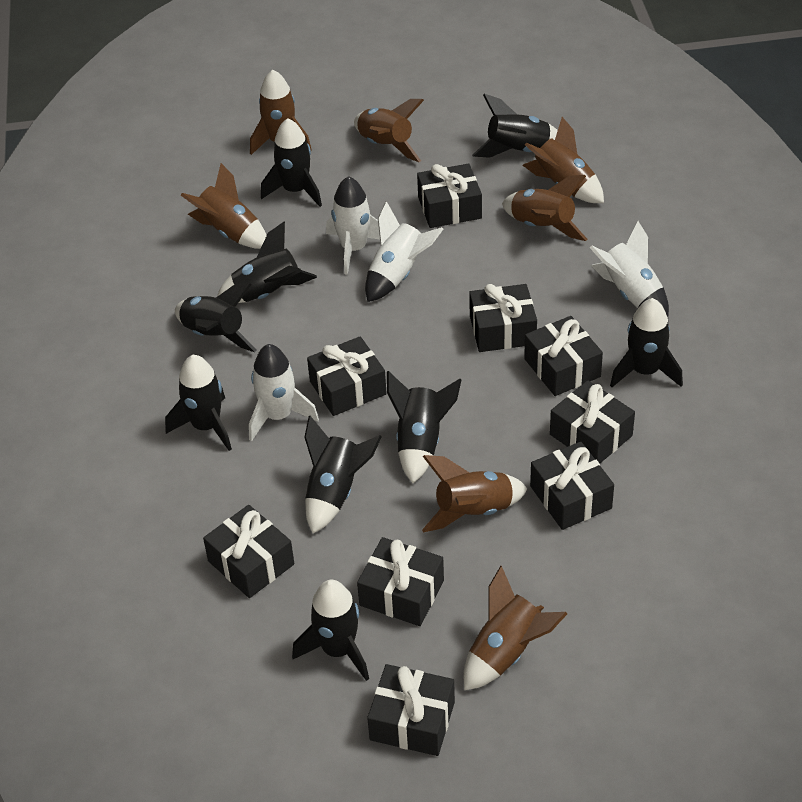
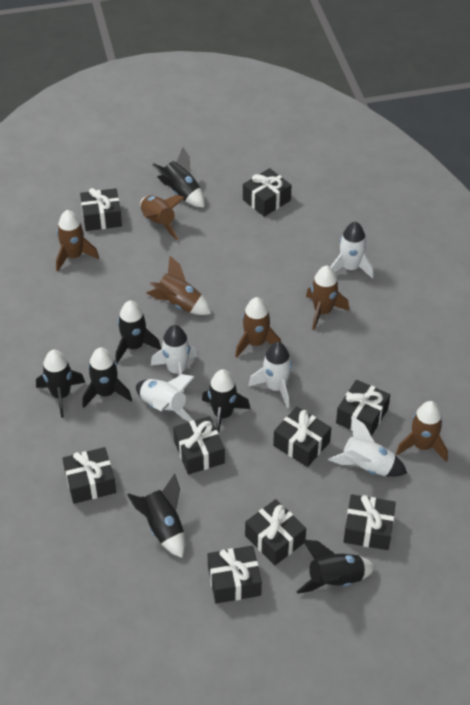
black rocket: [165,355,232,451] [175,283,257,352] [217,222,317,303] [261,118,322,207] [292,580,369,681] [304,416,382,533] [387,371,461,483] [472,94,558,158] [610,298,683,387] = 9 -> [36,350,85,418] [82,348,132,408] [116,301,161,363] [127,474,185,558] [152,147,205,207] [202,369,250,433] [296,540,375,594] = 7
brown rocket: [181,163,267,249] [250,70,312,155] [354,99,424,162] [422,455,527,532] [463,566,568,690] [502,175,587,241] [523,117,604,203] = 7 -> [56,210,99,272] [140,195,185,240] [146,256,211,315] [235,297,281,358] [306,265,349,330] [396,401,448,462] = 6
white rocket: [249,344,319,441] [326,176,380,275] [365,201,443,302] [589,221,669,317] = 4 -> [136,374,194,421] [151,325,198,392] [248,342,293,408] [328,416,407,477] [330,221,374,279] = 5

